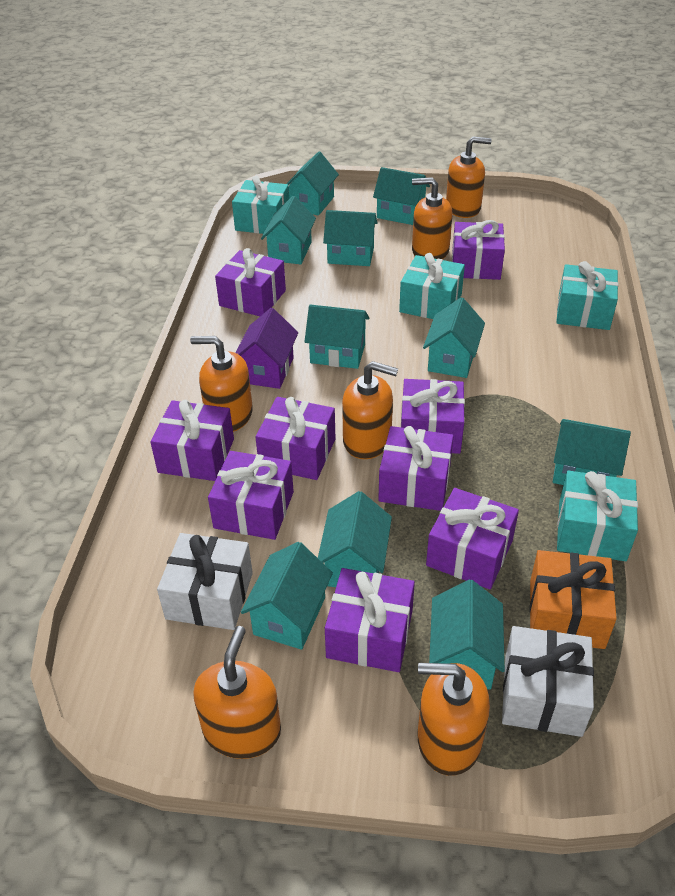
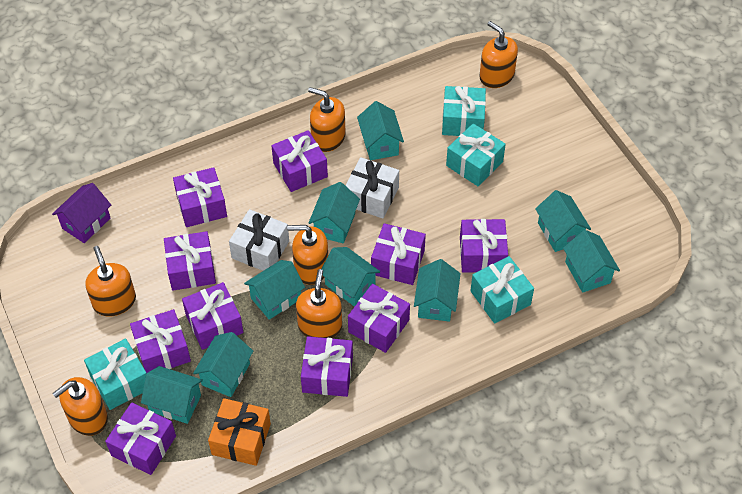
purple gift: [150,400,234,481] [208,451,294,540] [215,248,286,316] [255,397,335,480] [325,568,415,672] [378,426,454,511] [401,379,465,454] [426,488,519,589] [452,220,505,280] = 9 -> [105,402,176,475] [130,309,191,373] [164,231,216,291] [173,167,227,227] [182,282,243,350] [271,130,328,192] [301,336,353,397] [348,284,410,353] [371,223,426,285] [460,219,508,272] = 10
turquoise house: [241,542,333,650] [261,196,316,264] [287,152,339,215] [304,305,369,369] [318,491,392,587] [323,210,377,266] [373,167,430,225] [423,298,485,378] [429,580,505,689] [553,419,631,485] = 10 -> [141,366,203,424] [193,332,253,397] [244,260,305,320] [309,182,360,243] [322,247,380,307] [357,101,404,160] [414,259,461,322] [535,190,591,252] [563,230,620,293] = 9

